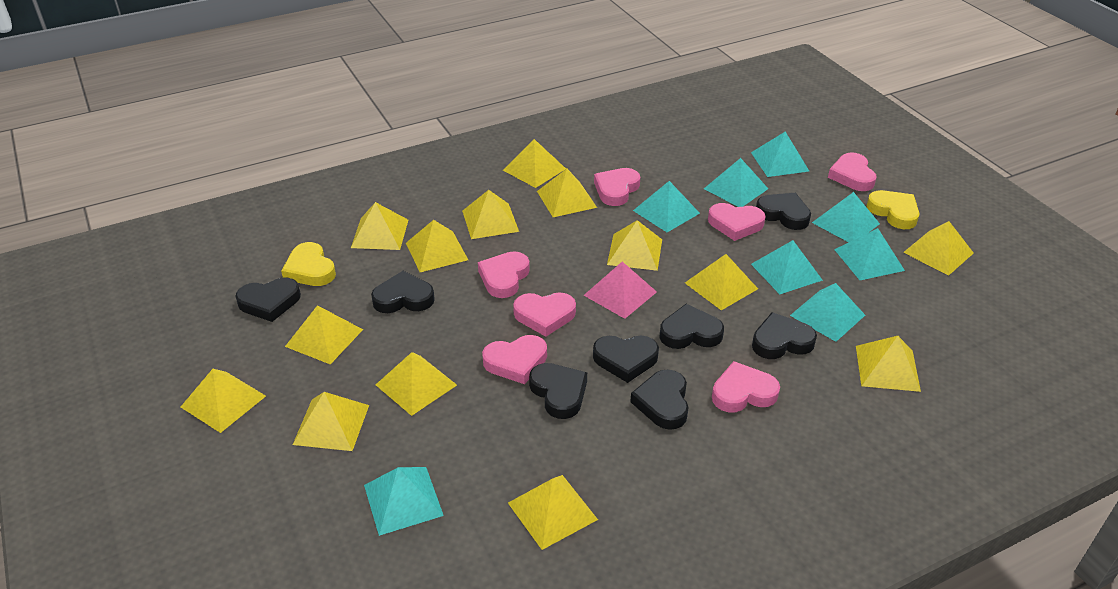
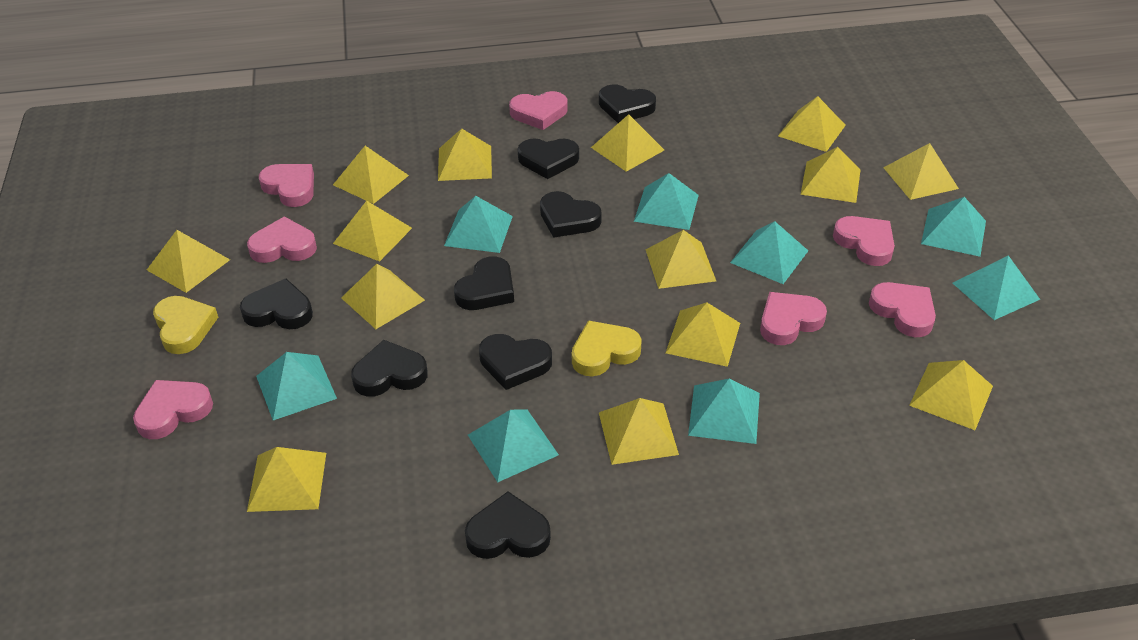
pink pyramid: [584,262,657,319] = 1 -> none = 0

